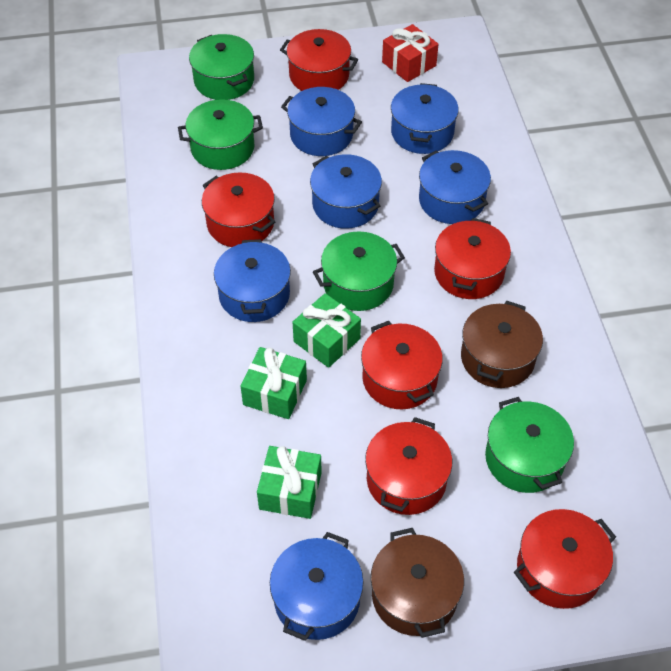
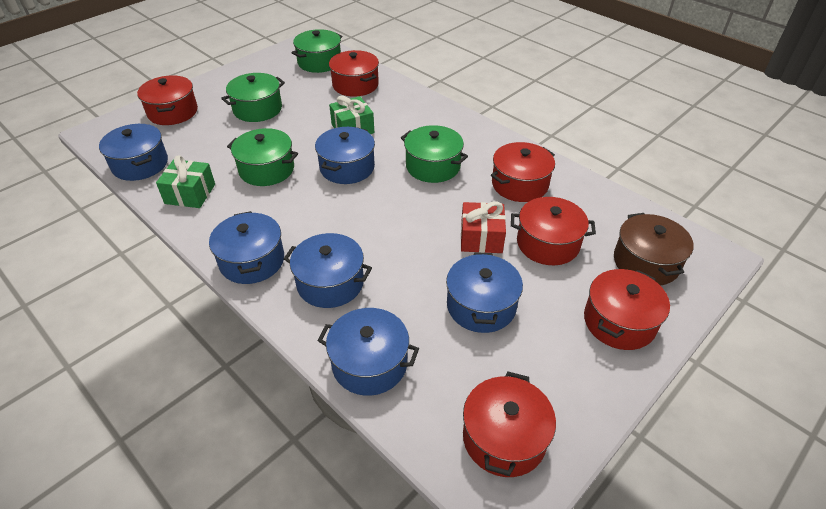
brown pot: [371,528,464,638] [461,301,543,388] = 2 -> [614,213,694,286] = 1
green gift: [240,347,307,419] [257,446,322,519] [293,293,361,368] = 3 -> [156,155,215,208] [329,96,374,134] = 2

